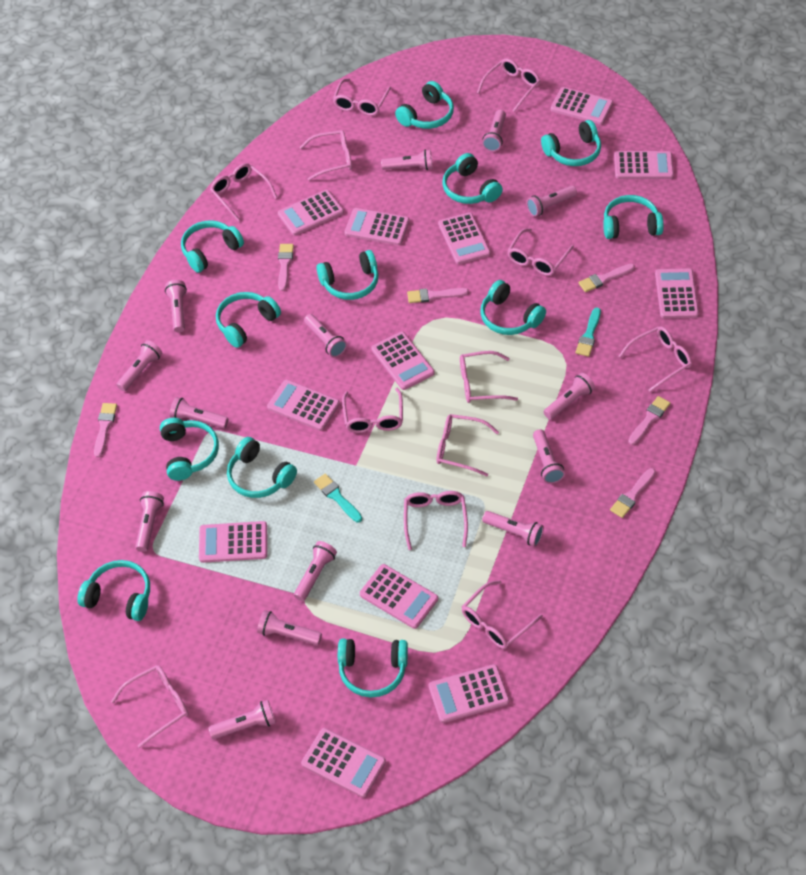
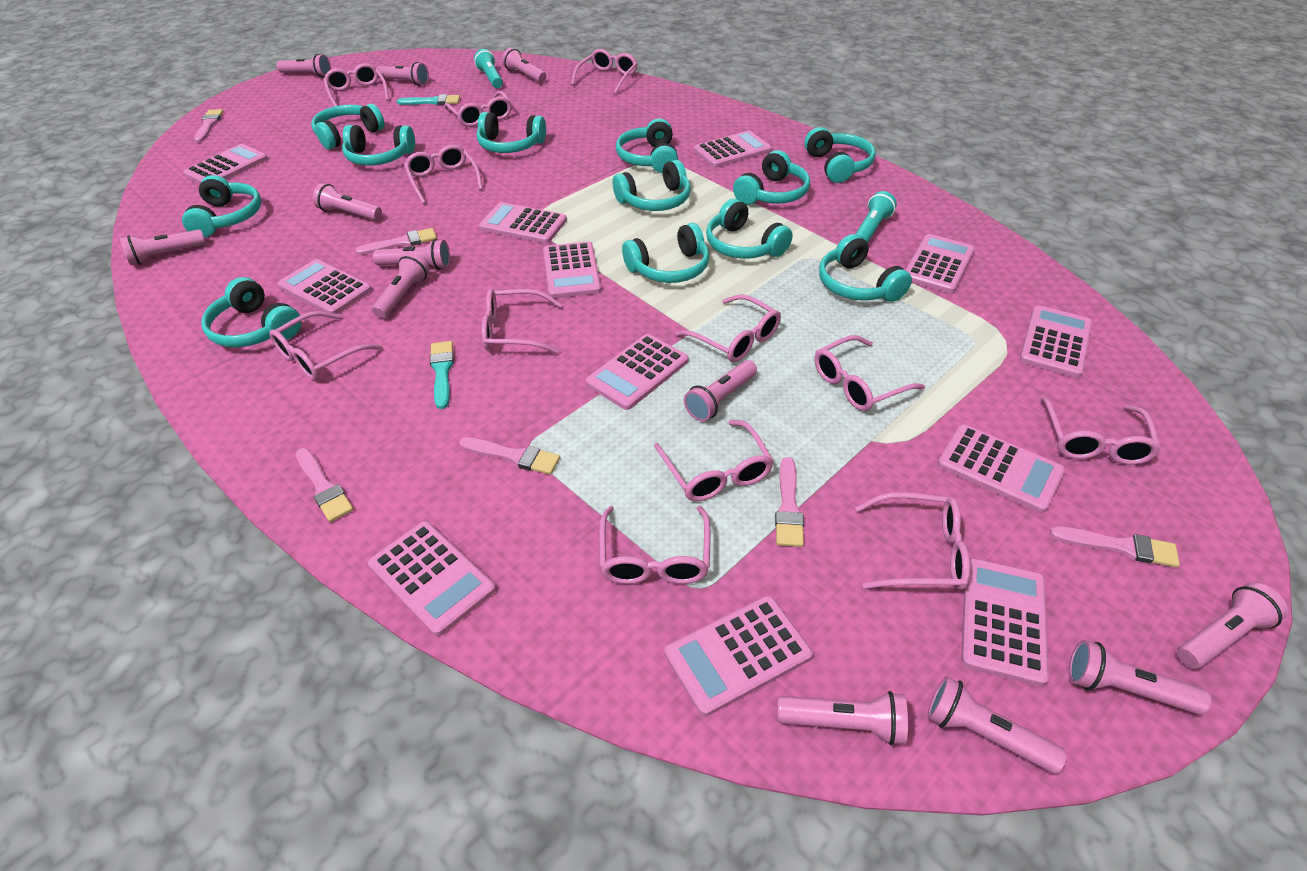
pink flashlight: [116,340,162,391] [135,491,164,552] [165,280,187,332] [170,397,229,429] [208,700,276,739] [257,610,322,645] [294,541,337,601] [304,314,347,357] [381,150,433,170] [482,110,506,152] [482,511,544,547] [527,186,577,217] [533,429,565,484] [544,373,595,419] = 14 -> [120,229,206,265] [276,54,331,77] [313,183,382,220] [372,253,429,319] [373,239,450,270] [377,62,429,86] [502,48,546,83] [684,360,757,421] [778,691,908,745] [927,676,1067,774] [1069,640,1212,715] [1177,582,1288,669] = 12
turquoise flashlight: none = 0 -> [474,49,503,88] [856,191,897,243] = 2

